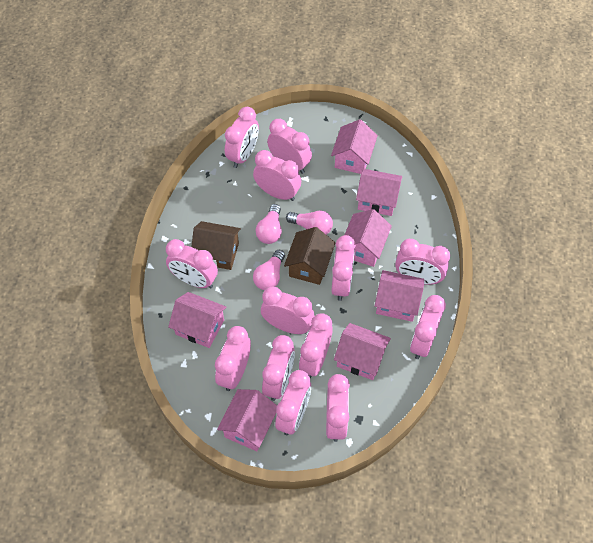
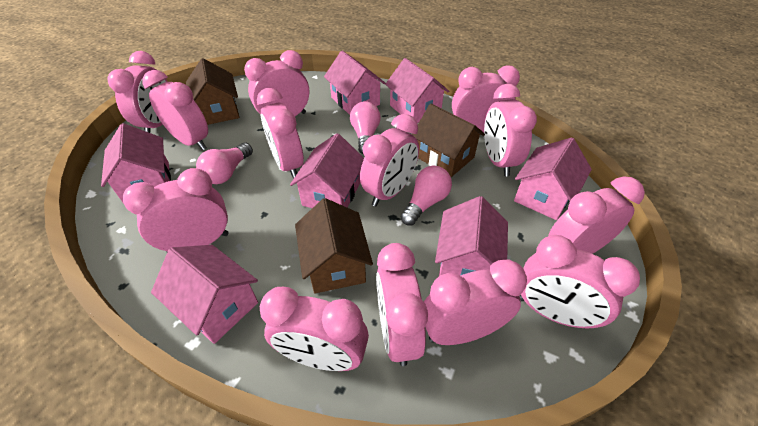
brown house: [191,221,241,270] [284,227,335,285] = 2 -> [186,58,239,125] [295,198,373,293] [412,104,485,177] = 3

